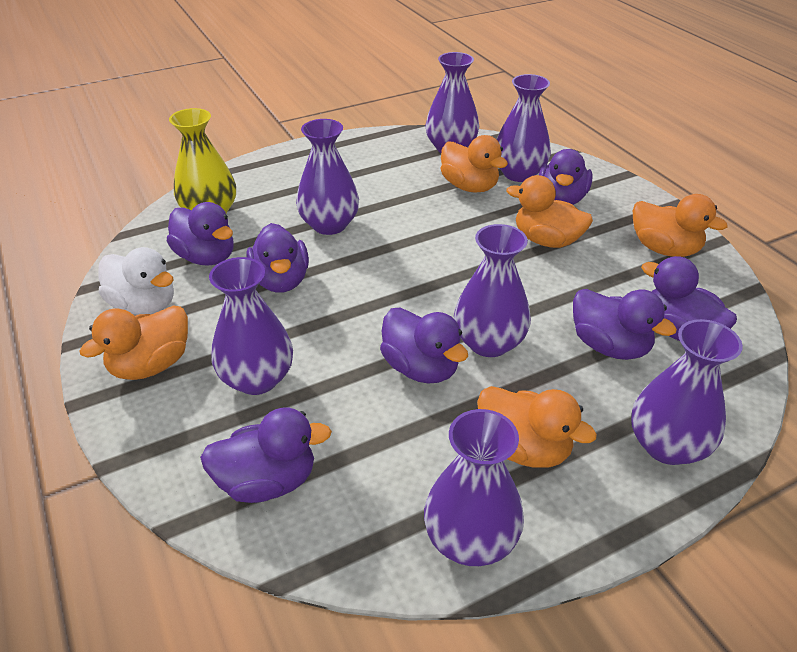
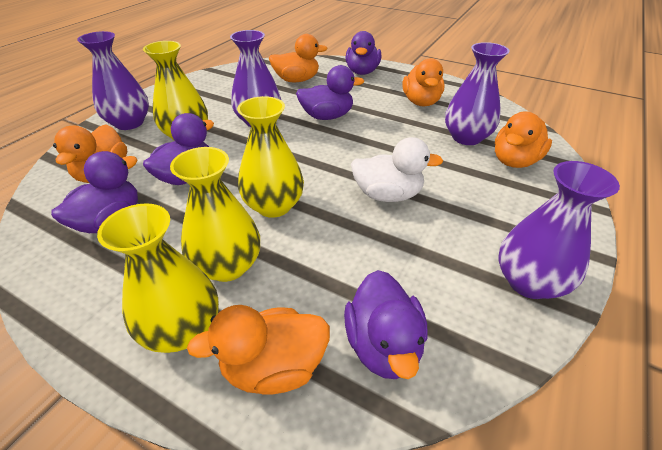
purple duck: [167,202,234,266] [200,408,332,503] [246,223,309,293] [380,308,468,384] [539,149,592,205] [573,289,677,360] [641,256,737,341] = 7 -> [51,151,138,233] [143,113,214,185] [296,65,364,120] [344,270,427,379] [345,31,381,75] = 5
purple vase: [209,257,293,395] [296,119,359,235] [424,409,524,566] [425,52,479,153] [454,224,531,357] [496,74,551,182] [631,319,743,465] = 7 -> [77,31,149,130] [230,30,281,127] [445,42,510,145] [498,161,620,299] = 4
yellow vase: [169,108,236,214] = 1 -> [97,203,219,353] [143,41,208,141] [170,147,260,282] [237,96,304,218] = 4

